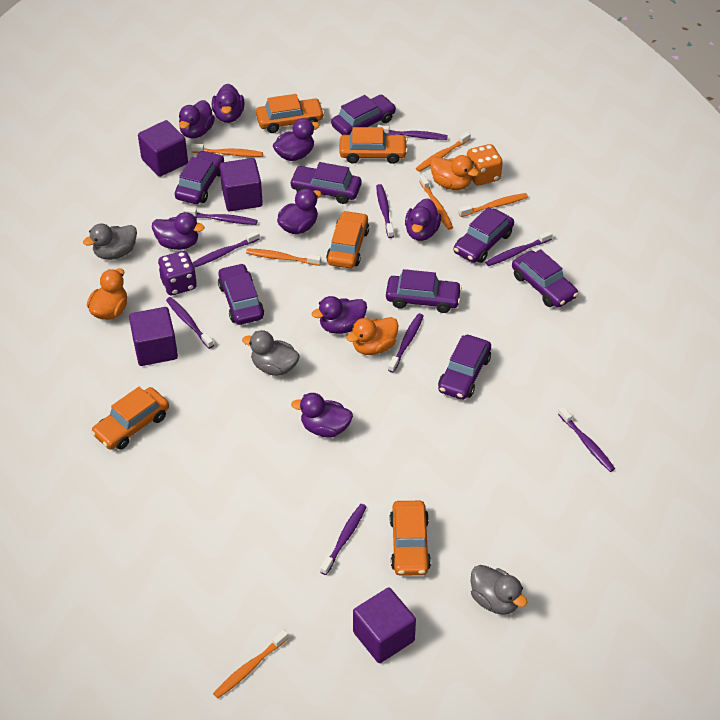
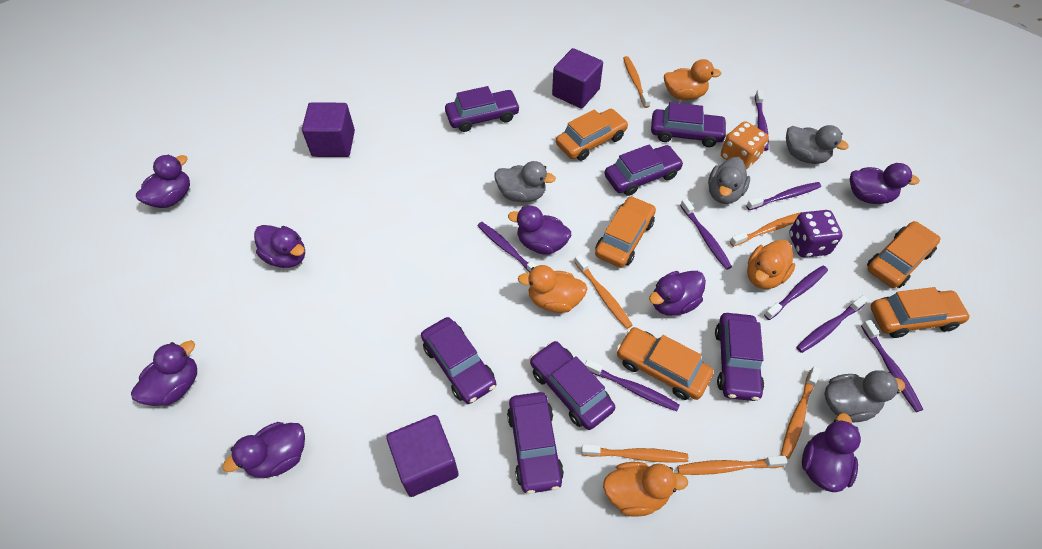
grey duck: [83,224,137,260] [242,330,300,376] [471,565,527,615] = 3 -> [495,161,556,202] [708,157,750,204] [786,125,849,164] [824,370,905,423] = 4
orange duck: [87,268,127,320] [346,317,398,355] [430,155,479,190] = 3 -> [518,265,587,313] [603,462,688,517] [664,59,722,100] [747,240,795,289] = 4
purple car: [175,150,224,204] [218,263,264,325] [290,162,361,204] [331,95,396,135] [386,269,462,313] [438,335,491,400] [454,207,514,263] [512,249,578,308] = 8 -> [421,317,496,404] [445,86,520,132] [507,392,564,494] [530,341,615,430] [605,145,684,196] [651,102,727,147] [715,313,764,401] = 7
purple cube: [129,307,178,366] [138,120,188,177] [220,158,263,211] [353,588,416,663] = 4 -> [302,102,355,157] [386,415,459,497] [552,48,603,109] = 3
purple toothbrush: [166,297,214,349] [183,207,258,225] [192,231,260,267] [320,504,366,575] [376,184,394,238] [377,125,448,140] [388,313,424,373] [485,231,553,266] [558,407,615,472] = 9 -> [477,222,537,273] [585,359,680,411] [680,198,732,270] [746,182,821,210] [755,90,769,151] [764,265,828,320] [796,295,868,353] [861,320,923,412] = 8

